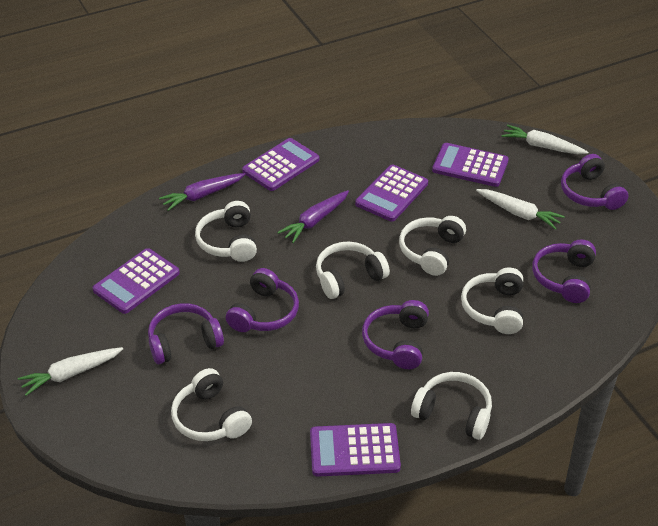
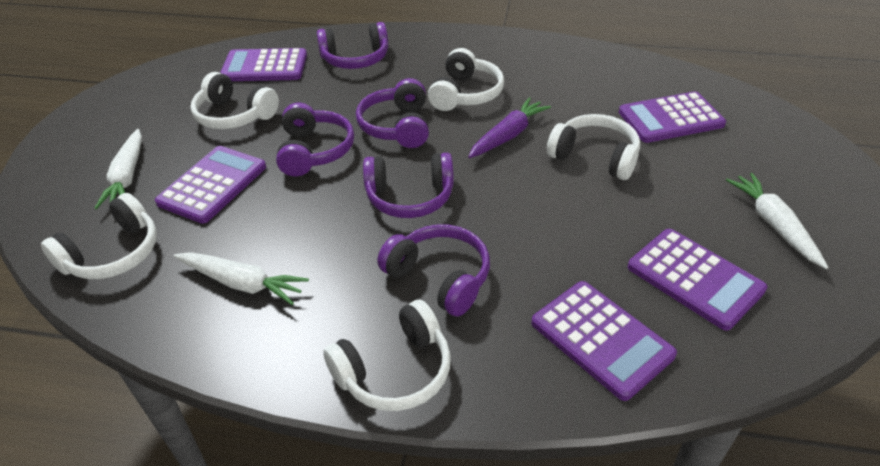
purple carrot: [159,173,246,211] [277,190,349,243] = 2 -> [468,97,551,158] = 1
white headphones: [171,368,252,441] [195,201,257,262] [316,242,390,299] [399,216,466,276] [411,372,492,440] [461,268,523,334] = 6 -> [41,193,157,279] [190,72,279,129] [323,300,451,411] [428,48,504,111] [547,114,640,180] = 5

